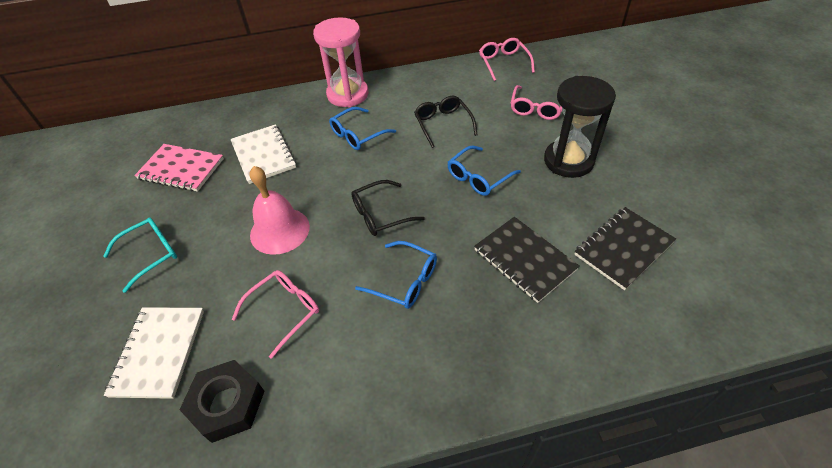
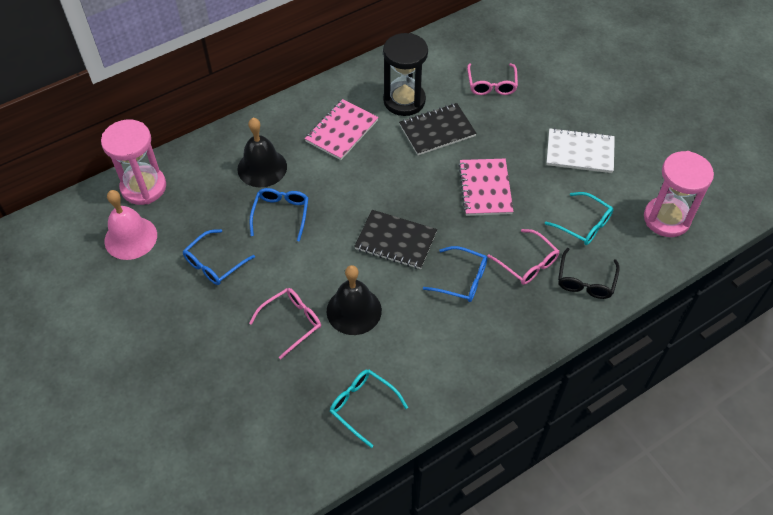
black bell: none = 0 -> [237,118,287,187] [327,265,382,335] = 2
black glasses: [351,180,425,236] [414,95,478,148] = 2 -> [558,248,620,299] = 1
black nut: [179,360,265,443] = 1 -> none = 0
pink hourglass: [313,17,368,107] = 1 -> [101,120,166,205] [644,151,714,237] = 2
pink notebook: [134,144,224,192] = 1 -> [305,99,378,160] [458,159,514,216] = 2
turquoise glasses: [103,217,177,293] = 1 -> [330,369,408,448] [545,192,613,245] = 2
white notebook: [104,307,204,399] [230,124,296,184] = 2 -> [546,128,615,173] = 1

